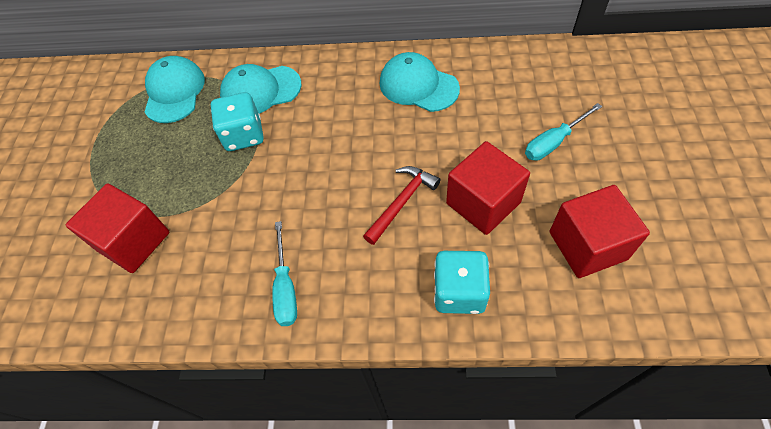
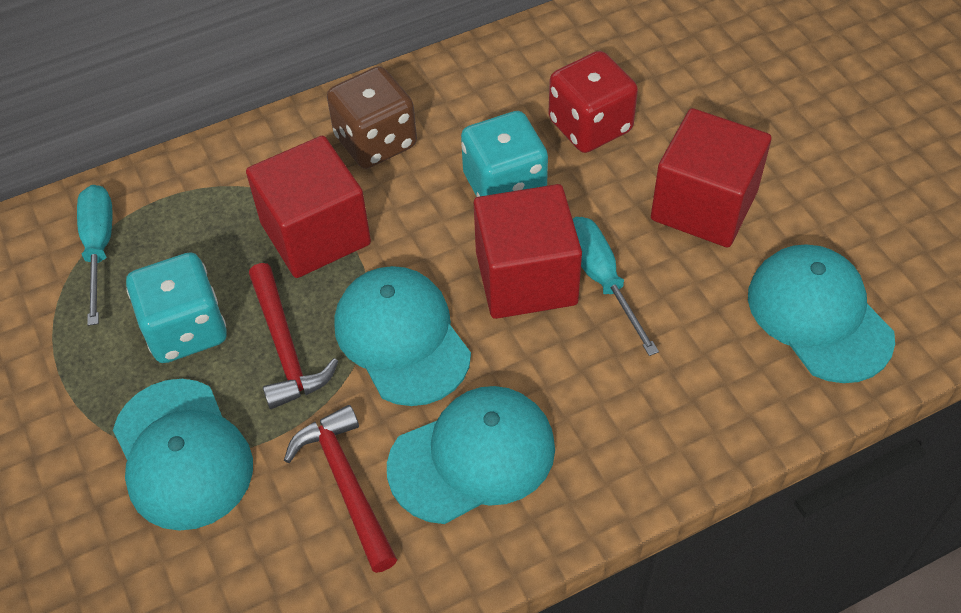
brown dice: none = 0 -> [327,66,417,169] = 1
red dice: none = 0 -> [548,51,638,153] = 1
red hammer: [363,166,440,245] = 1 -> [249,263,339,409] [284,405,397,573] = 2
turquoise cap: [145,56,205,123] [220,64,302,114] [380,52,460,112] = 3 -> [113,379,253,531] [334,266,471,406] [387,386,555,524] [748,244,895,383] = 4

